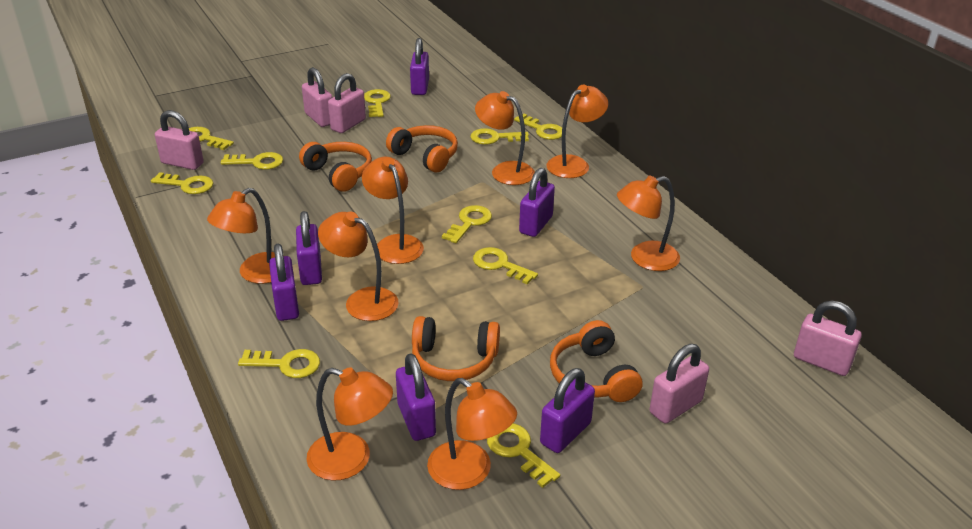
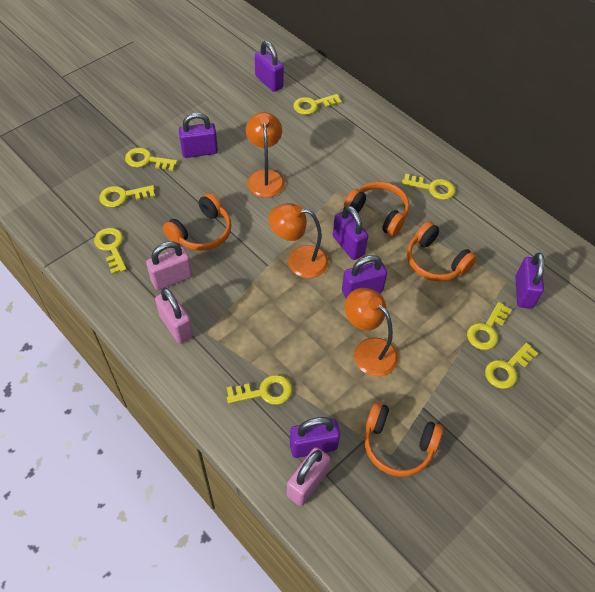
orange lamp: [207,188,275,284] [306,367,393,481] [318,211,399,321] [362,157,424,264] [427,378,517,490] [475,91,535,185] [546,85,608,178] [617,175,680,271] = 8 -> [246,112,285,198] [269,203,329,278] [345,288,398,377] = 3
pink padlock: [155,110,204,170] [302,67,332,127] [328,73,366,133] [650,344,709,424] [794,301,862,376] = 5 -> [146,241,193,290] [155,288,193,344] [287,447,331,506] = 3
yellow key: [151,172,213,194] [189,127,234,150] [221,152,283,170] [238,349,320,378] [364,89,391,117] [442,205,492,243] [470,128,529,145] [473,247,538,284] [487,423,560,488] [514,114,562,140] = 10 -> [94,228,127,274] [99,185,155,208] [125,148,178,171] [226,375,292,405] [293,94,342,115] [402,174,455,200] [467,302,512,350] [485,343,539,389] = 8

